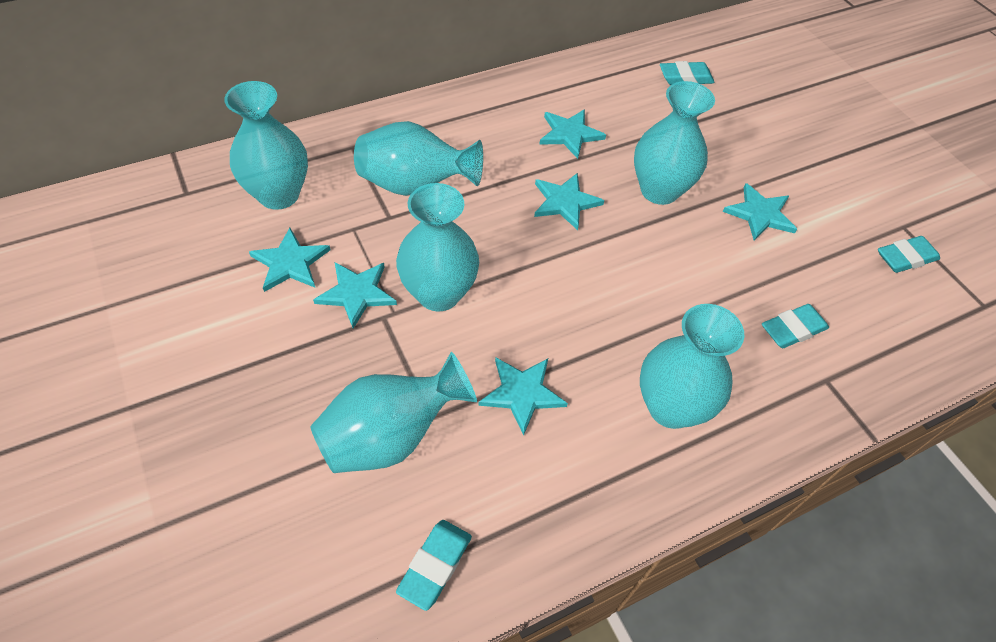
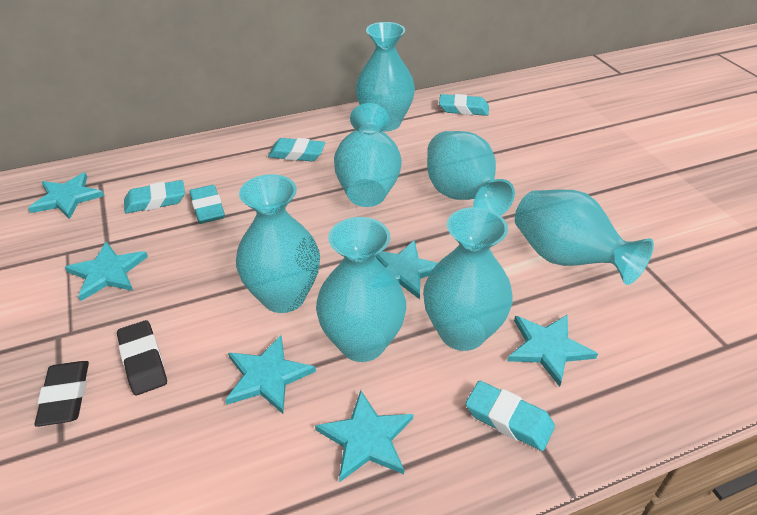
black eraser: none = 0 -> [34,361,89,427] [117,320,167,395] = 2
turquoise eraser: [396,520,472,611] [660,61,714,85] [762,304,829,348] [878,236,940,273] = 4 -> [124,180,185,213] [189,185,225,224] [268,138,325,161] [439,94,489,116] [465,381,555,451] = 5
turquoise vase: [224,81,308,210] [310,352,477,473] [354,121,483,196] [396,183,479,312] [634,81,715,205] [640,304,745,429] = 6 -> [236,174,320,313] [316,217,406,362] [334,103,402,207] [356,22,415,131] [423,207,513,351] [427,131,515,216] [515,189,654,285] = 7

